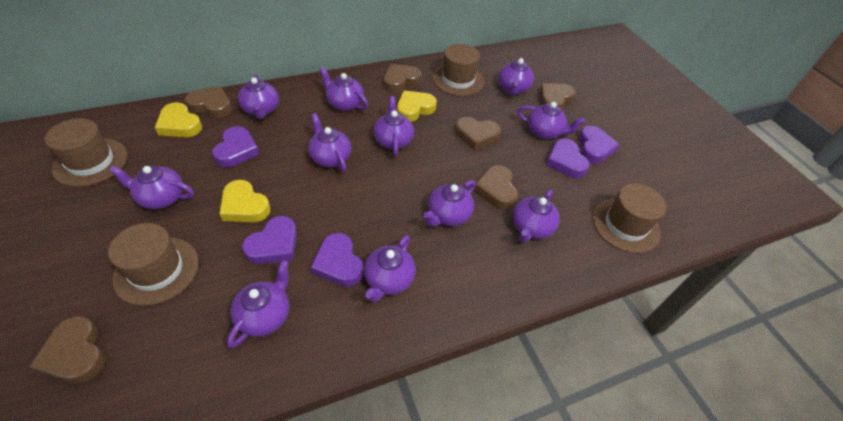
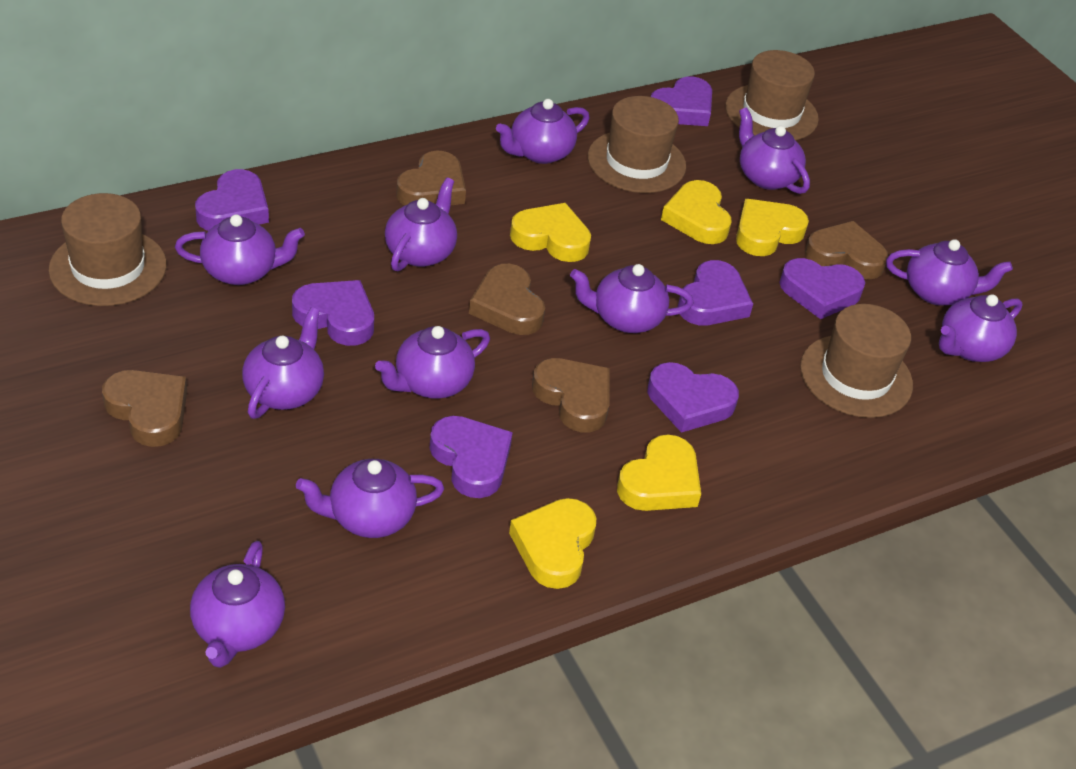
brown heart: [30,316,105,383] [185,86,232,118] [384,64,421,92] [455,117,501,150] [473,165,518,210] [539,83,576,110] = 6 -> [102,370,187,447] [397,150,466,206] [469,264,545,335] [532,358,610,432] [805,221,888,280] = 5
purple heart: [212,126,259,167] [242,216,297,264] [311,233,363,287] [546,139,590,178] [578,126,620,163] = 5 -> [195,169,269,231] [292,280,374,346] [430,416,513,498] [648,362,739,433] [651,76,712,126] [678,260,753,326] [779,258,865,319] = 7
yellow heart: [155,102,202,137] [219,180,270,222] [397,90,437,122] = 3 -> [509,498,596,589] [510,203,591,262] [617,434,701,511] [661,180,732,244] [736,199,809,256] = 5

